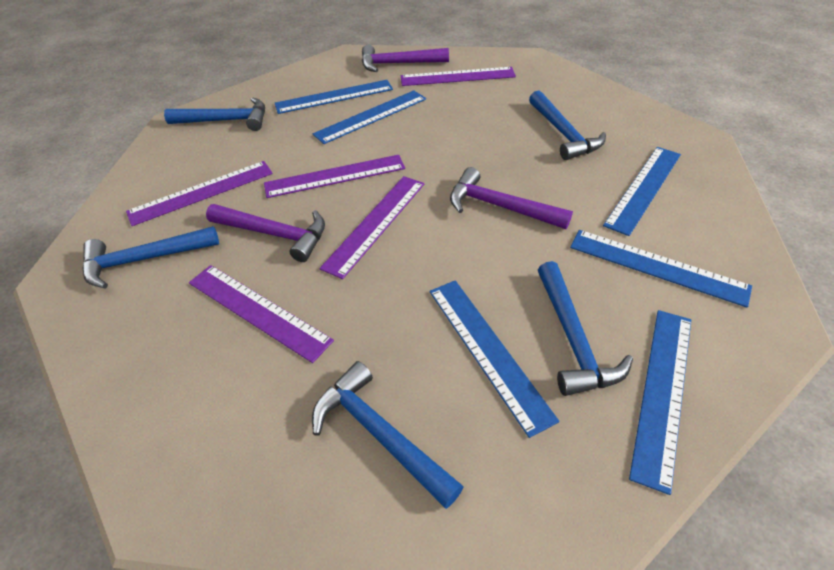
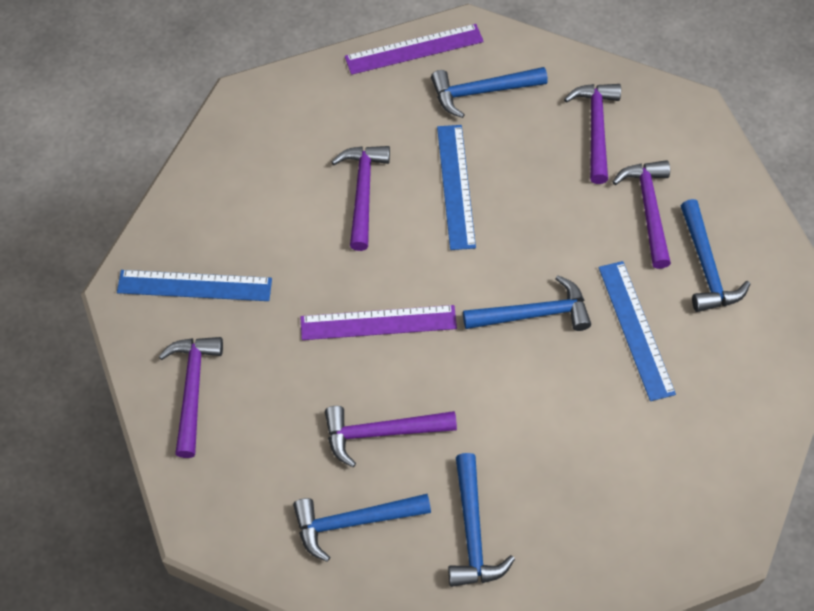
blue ruler: [275,80,393,114] [313,90,426,144] [430,280,559,438] [570,230,752,308] [603,147,681,236] [629,310,691,495] = 6 -> [117,270,272,301] [437,125,476,250] [599,261,676,401] = 3
purple hammer: [206,204,325,262] [362,45,449,72] [450,167,573,229] = 3 -> [159,337,223,458] [325,406,457,467] [332,146,390,251] [564,84,621,184] [613,160,671,269] = 5
purple ruler: [126,161,273,226] [189,265,334,363] [264,155,405,198] [319,176,424,279] [401,67,516,86] = 5 -> [300,305,457,340] [345,24,484,75] = 2

